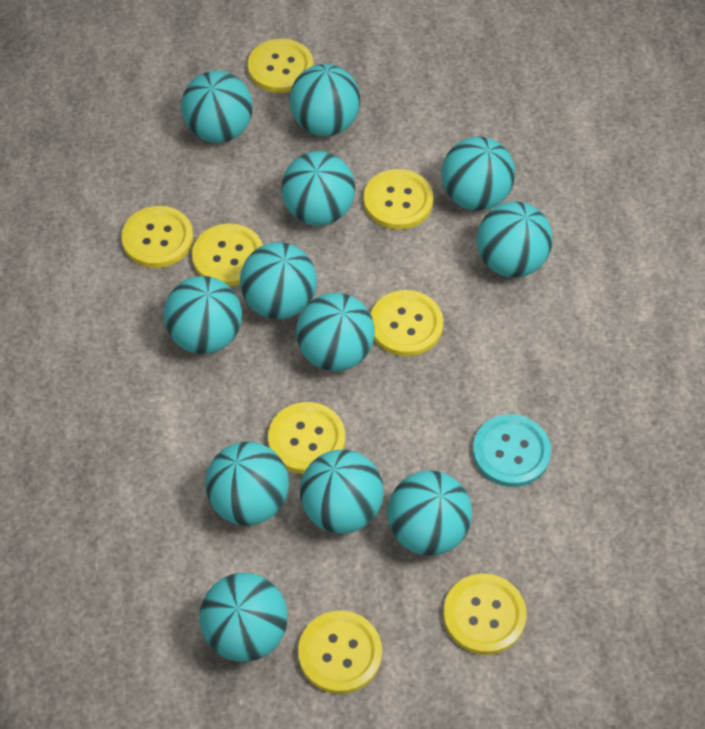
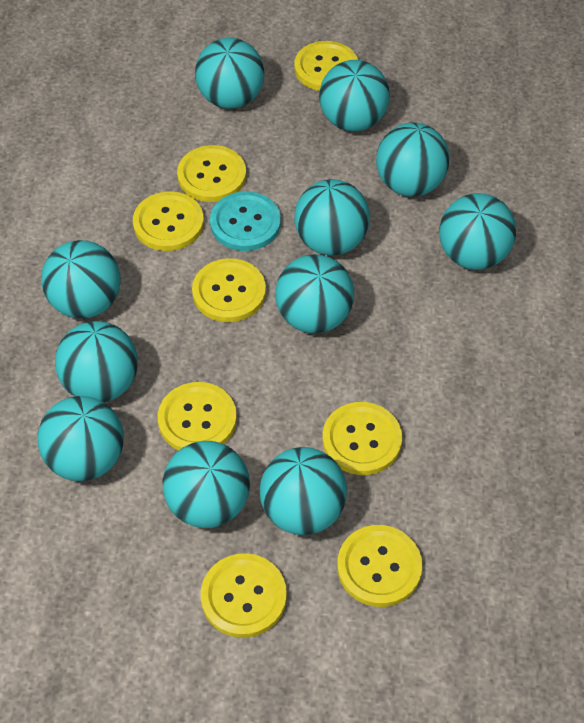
turquoise ball: [164,276,242,354] [181,71,253,143] [199,573,288,662] [205,442,289,526] [240,242,317,319] [281,151,355,226] [289,64,361,136] [296,292,375,371] [300,450,384,534] [388,470,472,556] [441,136,515,211] [477,201,553,277] = 12 -> [37,396,124,481] [41,240,121,319] [55,321,138,402] [163,441,250,528] [195,38,264,109] [260,447,347,535] [275,254,354,334] [294,179,370,255] [319,60,390,131] [376,122,450,197] [439,193,516,270] = 11

